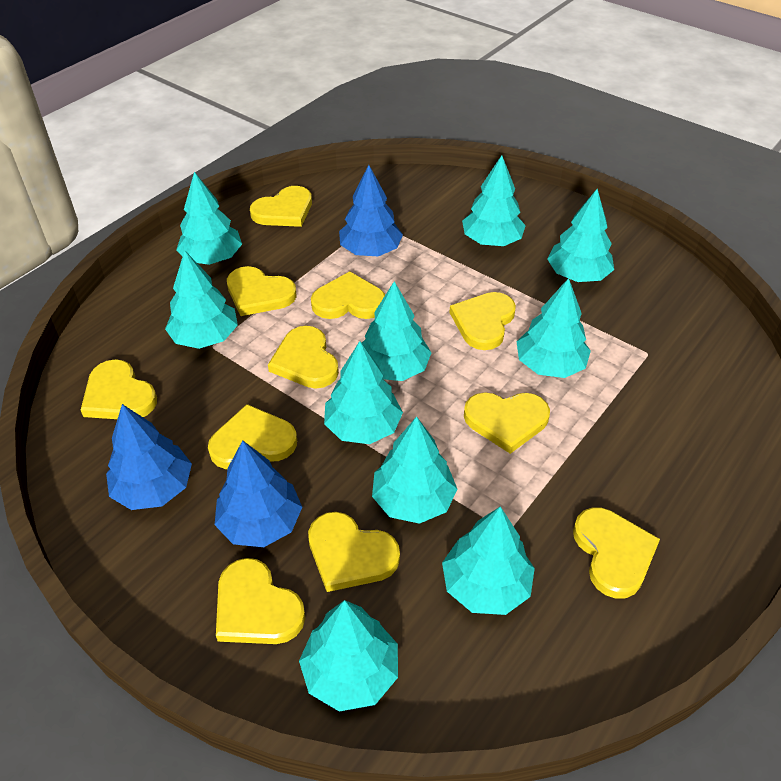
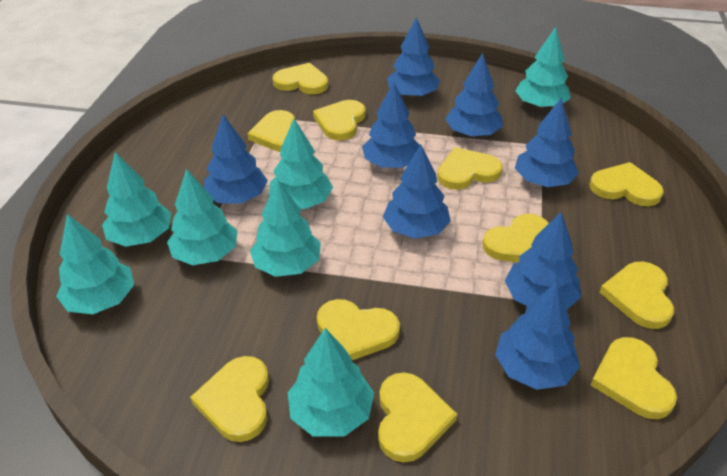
blue tree: [106,404,192,510] [215,440,302,547] [339,165,403,257] = 3 -> [204,114,268,204] [362,82,420,168] [383,145,451,238] [387,17,440,98] [445,53,503,137] [495,282,580,390] [505,212,581,309] [515,98,579,187] = 8
turquoise tree: [165,250,238,349] [176,172,242,265] [299,600,398,712] [324,341,403,444] [362,281,432,381] [372,416,457,524] [442,506,535,615] [462,155,526,246] [516,278,591,378] [547,189,614,282] = 10 -> [56,214,134,314] [102,152,171,247] [167,169,237,265] [250,179,321,277] [269,119,333,209] [288,328,374,437] [515,27,571,109] = 7

